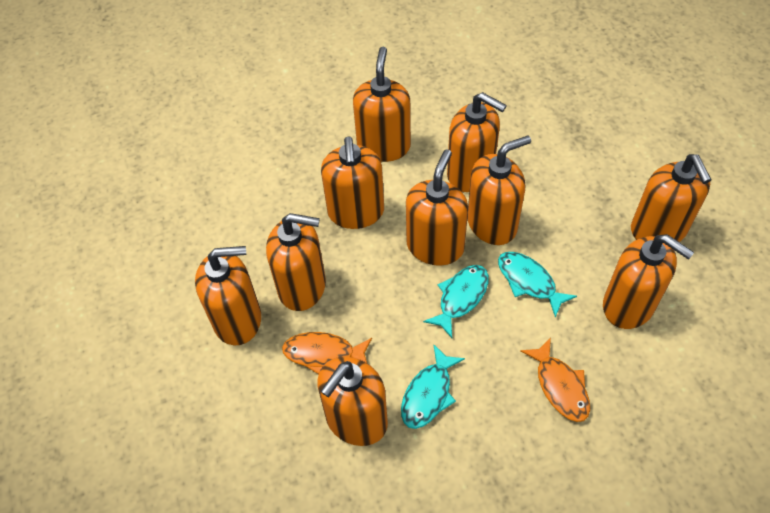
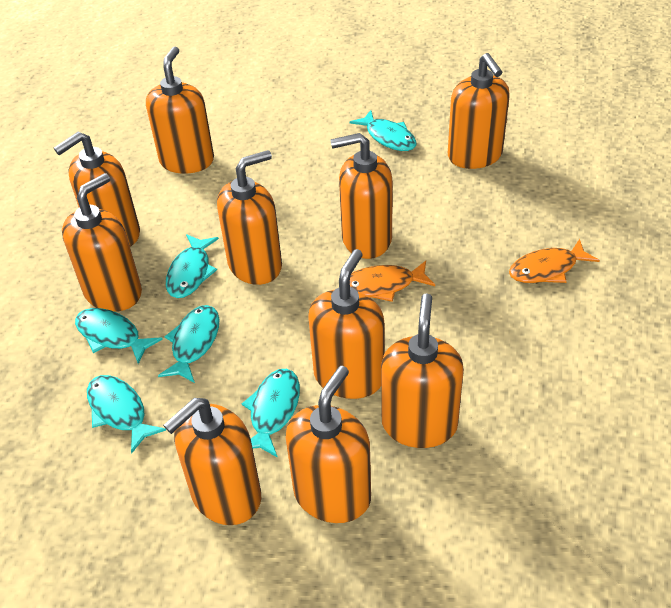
turquoise fish: [401,345,465,429] [423,265,489,338] [498,252,577,318] = 3 -> [75,308,163,364] [87,375,166,454] [158,305,220,383] [166,234,219,298] [242,369,300,458] [349,110,417,151] = 6

